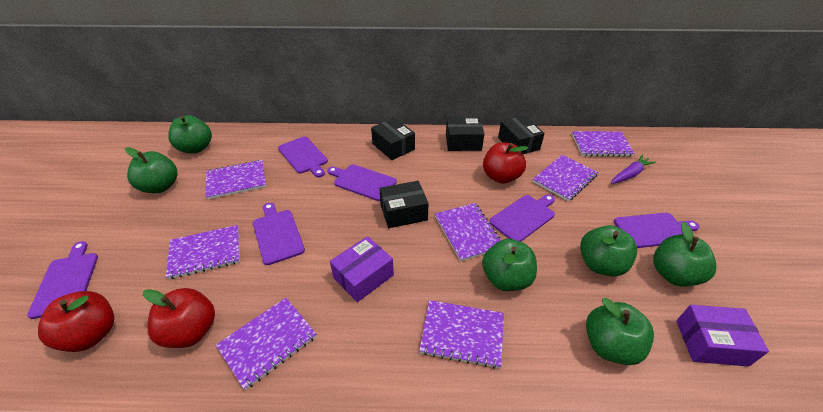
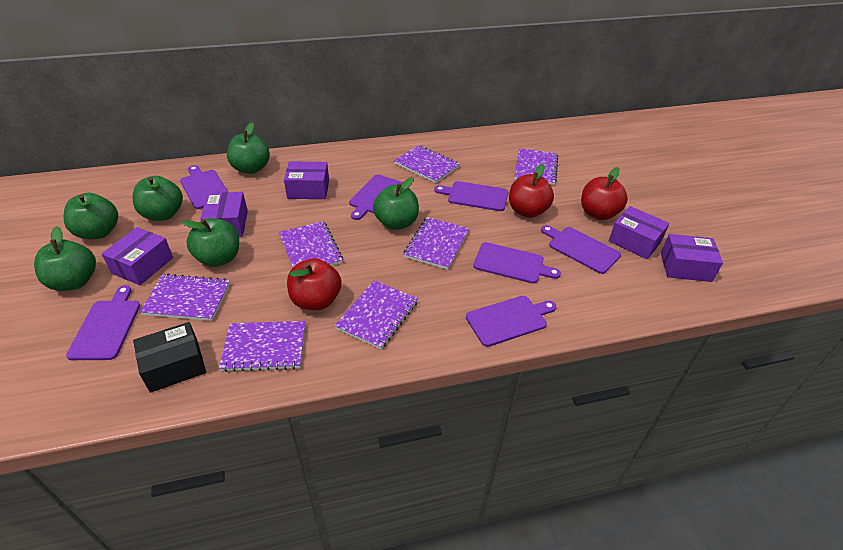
black box: [371,118,415,160] [379,181,429,228] [446,118,484,151] [498,116,545,154] = 4 -> [133,322,206,393] = 1
purple box: [330,236,394,302] [676,305,769,367] = 2 -> [101,227,173,285] [200,192,248,237] [284,161,329,199] [609,206,669,259] [661,234,723,282] = 5
purple carrot: [611,155,656,184] = 1 -> none = 0
purple cutting board: [27,241,98,319] [253,203,305,265] [278,137,328,177] [327,164,397,201] [489,194,555,242] [614,213,699,248] = 6 -> [66,285,140,360] [180,165,228,209] [349,175,403,220] [434,181,508,211] [466,296,556,347] [473,242,561,284] [541,225,621,274] = 7

